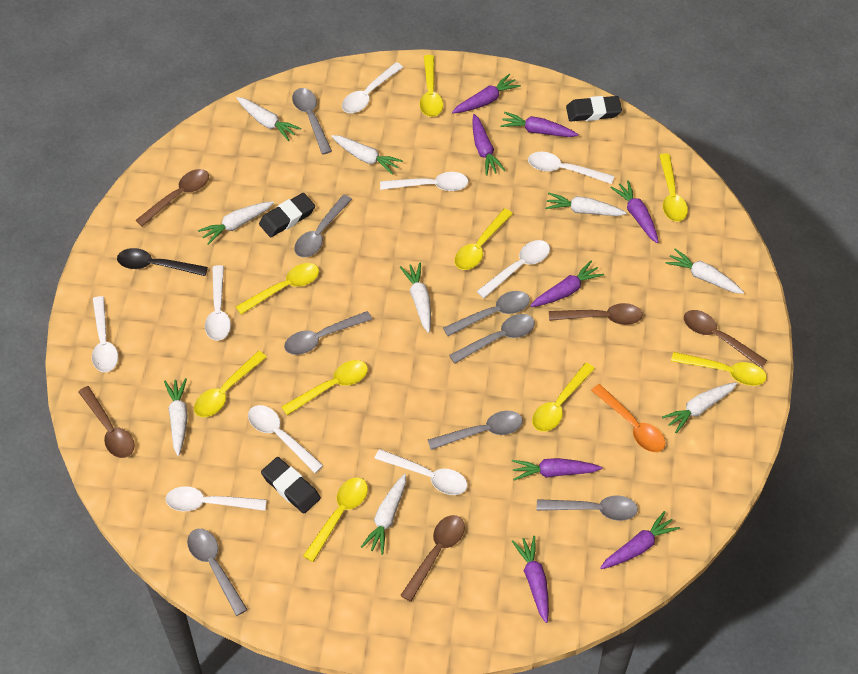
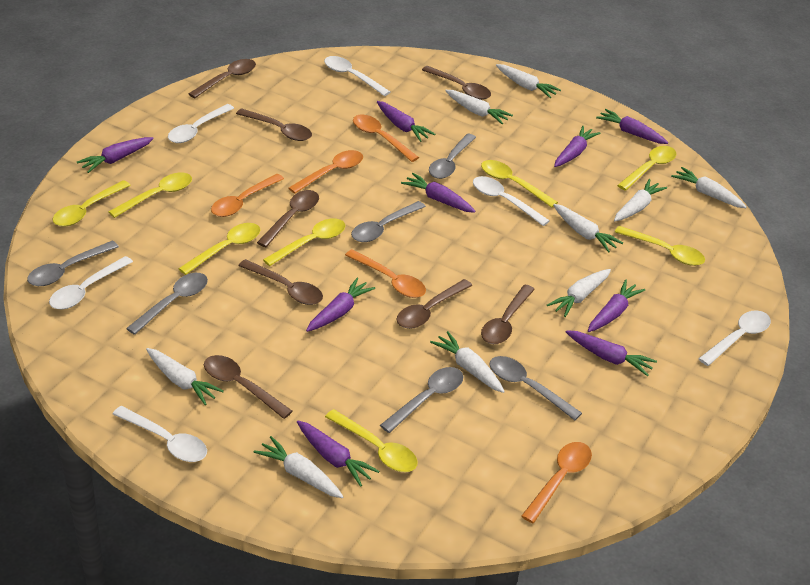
black eraser: [259,193,315,237] [261,457,321,513] [566,96,622,121] = 3 -> none = 0
black spoon: [117,248,208,276] = 1 -> none = 0
brown spoon: [78,386,135,458] [136,169,209,227] [400,515,465,602] [549,303,643,325] [684,310,767,368] = 5 -> [188,59,256,98] [204,355,293,419] [236,108,312,141] [238,259,323,305] [257,190,319,247] [396,279,472,329] [422,66,491,100] [481,285,535,344] = 8
grey spoon: [187,529,248,616] [284,311,372,355] [292,88,332,154] [294,195,352,257] [428,411,523,450] [443,291,530,336] [449,314,535,364] [537,495,638,521] = 8 -> [27,241,119,286] [126,273,208,335] [351,201,426,242] [380,367,464,433] [429,133,476,179] [490,356,582,420] = 6
orange spoon: [591,384,666,452] = 1 -> [211,174,284,217] [288,150,363,194] [345,249,426,298] [353,115,419,162] [521,442,592,523] = 5
purple carrot: [452,74,521,113] [472,114,506,176] [500,112,578,137] [512,458,602,481] [512,536,549,623] [530,261,604,307] [600,511,680,569] [611,180,659,243] = 8 -> [77,137,154,173] [297,421,379,487] [306,278,375,332] [377,101,435,142] [401,173,476,213] [554,126,600,167] [566,330,657,377] [588,279,645,332] [596,109,668,144] = 9
white spoon: [92,296,118,372] [166,486,267,511] [205,265,231,341] [248,405,324,473] [342,62,403,113] [374,449,468,495] [380,172,469,191] [477,240,550,298] [528,152,614,184] = 9 -> [49,256,133,309] [113,406,207,462] [168,104,234,143] [324,56,390,96] [473,176,550,226] [698,311,771,366] = 6
yellow spoon: [194,351,267,417] [236,263,319,314] [281,360,368,415] [303,477,368,562] [420,55,443,117] [455,208,513,270] [532,363,595,432] [659,153,688,222] [671,352,767,386] = 9 -> [52,180,131,227] [108,173,192,218] [178,223,260,275] [263,218,345,266] [325,409,418,472] [481,160,558,208] [615,226,705,266] [617,146,676,191] = 8

